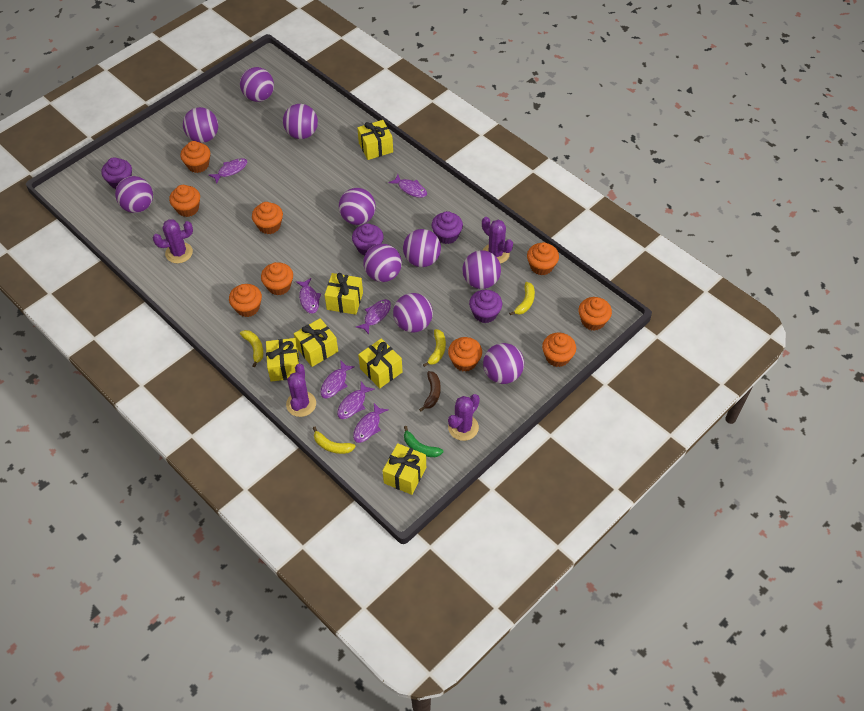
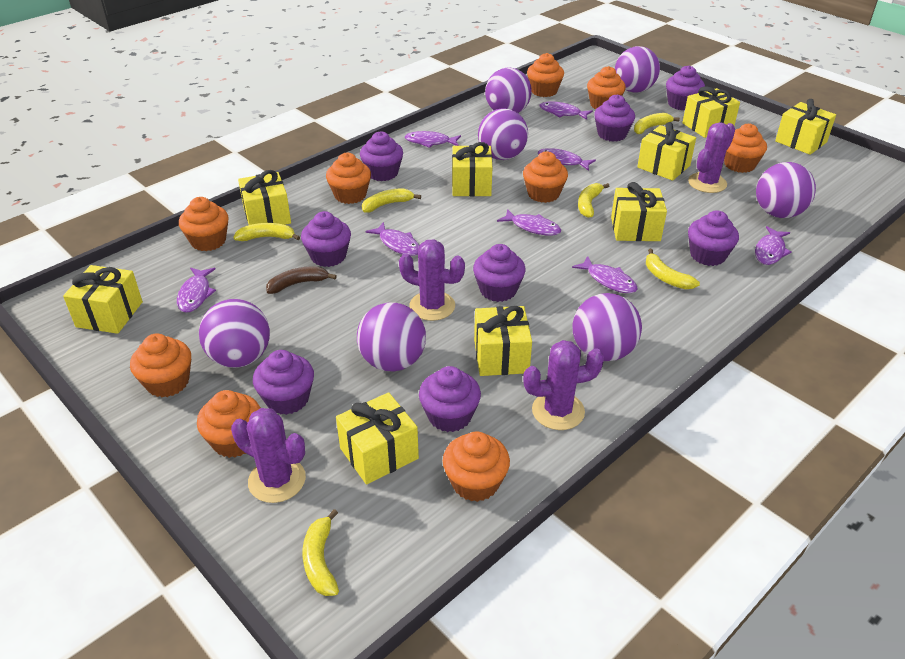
green banana: [404,426,444,457] = 1 -> none = 0
purple ball: [115,176,153,213] [183,107,218,143] [240,67,274,102] [283,104,318,139] [339,188,376,225] [363,244,402,282] [393,293,433,333] [403,229,441,267] [462,250,501,289] [483,343,524,384] = 10 -> [199,299,270,368] [357,302,426,371] [478,108,528,160] [485,67,532,113] [572,293,642,361] [615,46,660,93] [756,162,816,218] = 7
purple cupcake: [101,157,132,189] [352,223,384,256] [432,211,463,244] [469,289,502,323] = 4 -> [253,350,314,415] [301,211,351,267] [360,132,403,181] [419,366,481,432] [473,244,526,302] [594,94,635,142] [666,65,705,110] [688,210,739,266] = 8
purple fish: [209,158,247,184] [296,278,321,314] [321,360,355,399] [337,382,375,419] [353,403,389,443] [356,299,391,335] [389,174,427,198] = 7 -> [177,268,216,313] [366,222,419,256] [405,131,461,148] [497,209,561,236] [538,148,596,171] [540,101,593,120] [572,256,638,293] [755,226,792,265] = 8
yellow banana: [240,330,263,367] [313,427,356,454] [423,329,446,367] [509,282,535,315] = 4 -> [233,223,300,241] [303,509,339,596] [362,188,421,213] [578,183,609,218] [634,113,680,134] [646,249,700,289] = 6
yellow gift: [266,338,300,381] [294,318,338,367] [325,273,363,315] [357,120,393,160] [358,338,403,388] [383,443,426,495] = 6 -> [63,265,143,334] [238,170,291,225] [336,392,419,485] [452,142,492,196] [474,306,532,376] [611,182,667,241] [637,122,696,181] [682,86,740,138] [775,99,836,155] = 9

